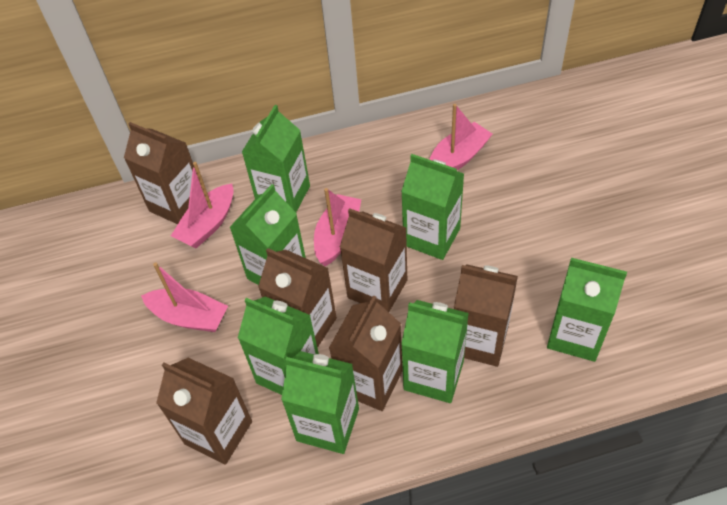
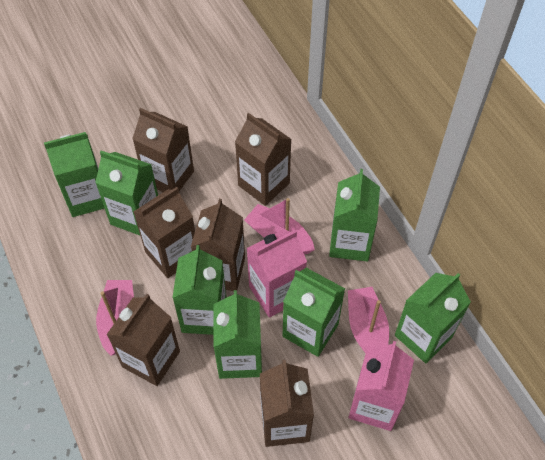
pink boat: [141,263,228,332] [171,162,234,248] [314,188,361,266] [429,104,492,170] = 4 -> [96,280,134,356] [244,198,315,254] [348,287,389,353] = 3
pink carton: none = 0 -> [247,229,307,318] [349,341,414,431] = 2

